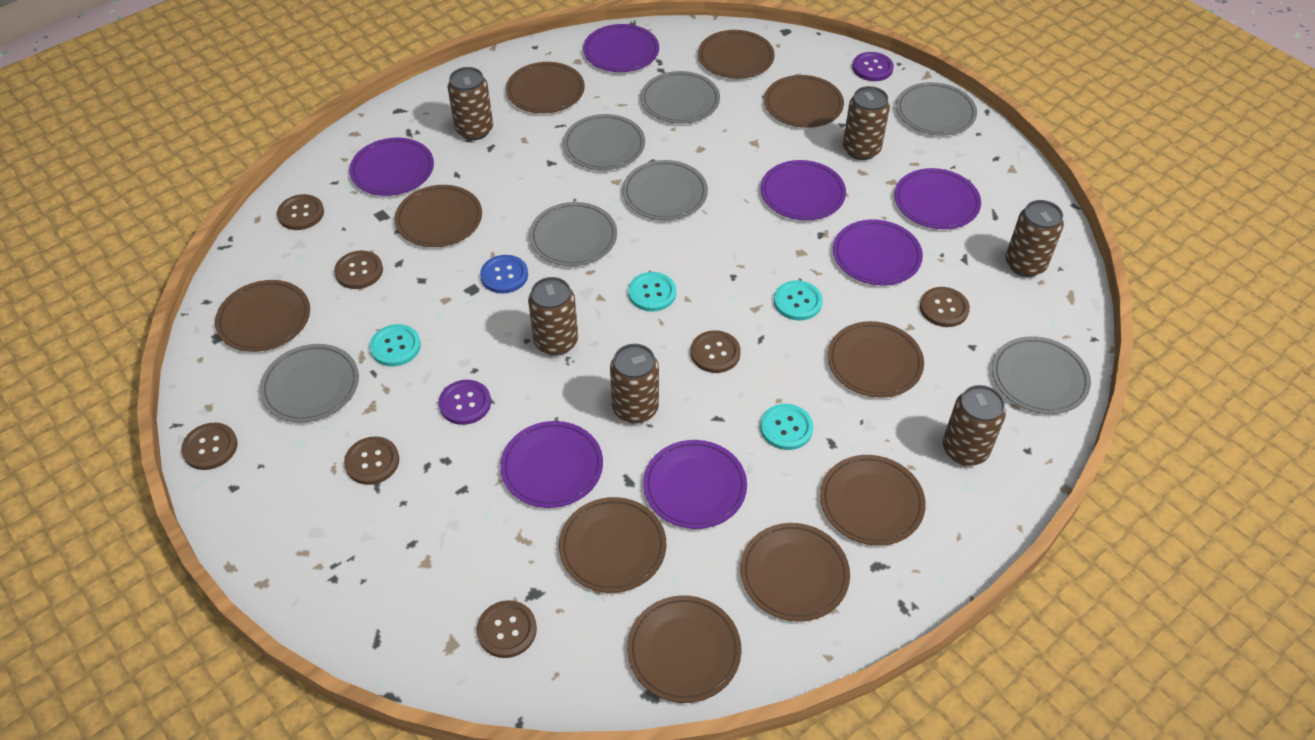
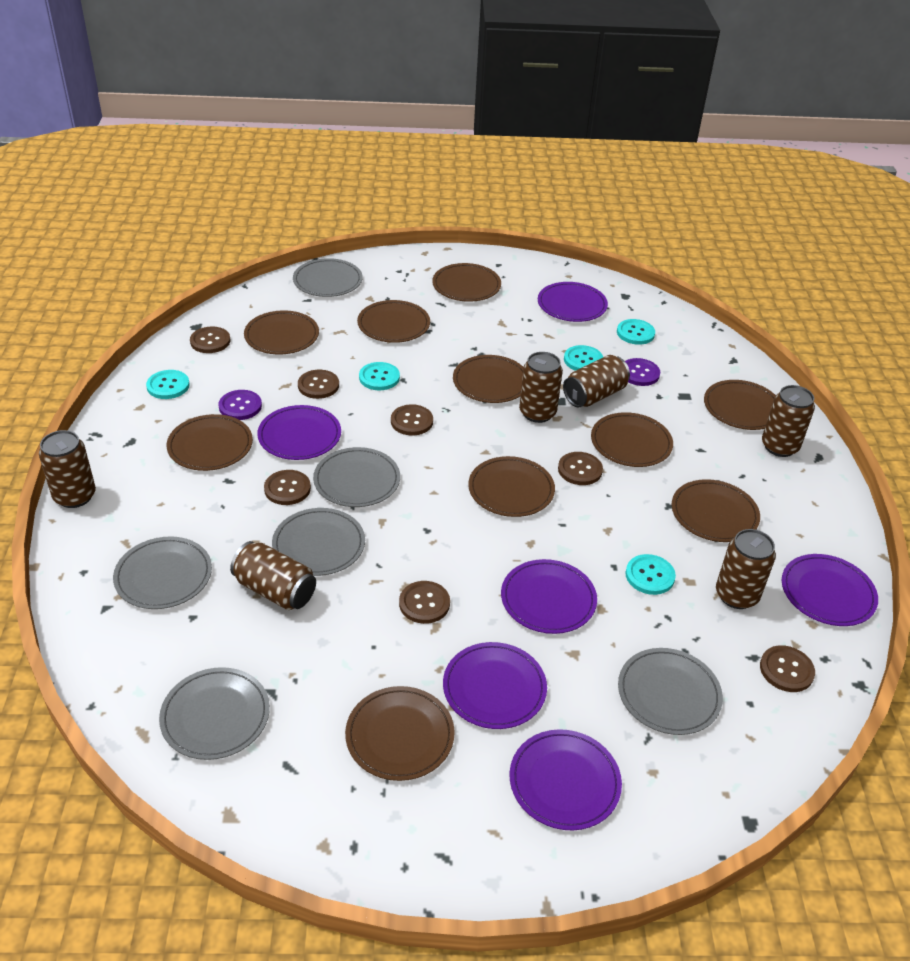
blue button: [480,255,528,294] = 1 -> none = 0
grey plate: [260,344,359,422] [529,202,617,266] [563,114,645,170] [623,160,708,220] [641,71,720,123] [896,82,977,136] [992,336,1091,414] = 7 -> [113,536,212,609] [159,667,270,760] [272,508,365,576] [293,258,363,297] [313,447,400,507] [618,648,723,735] = 6
purple plate: [349,138,434,196] [500,421,603,508] [583,24,659,72] [643,440,747,529] [761,160,846,220] [833,219,923,285] [895,168,981,229] = 7 -> [257,405,341,460] [443,642,547,729] [501,559,597,634] [510,729,622,830] [538,282,608,322] [782,554,878,626] = 6
turquoise button: [370,324,421,366] [628,272,676,312] [760,404,813,450] [774,280,823,321] = 4 -> [146,370,190,399] [359,362,400,390] [564,345,603,371] [617,319,655,345] [625,554,676,595] = 5

